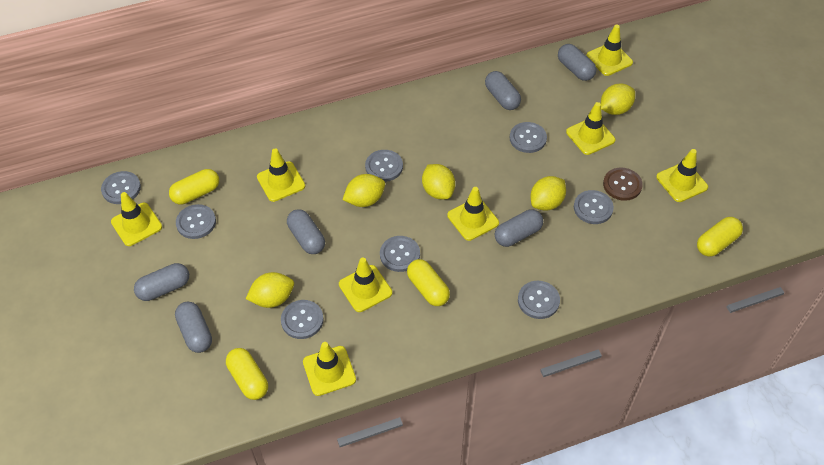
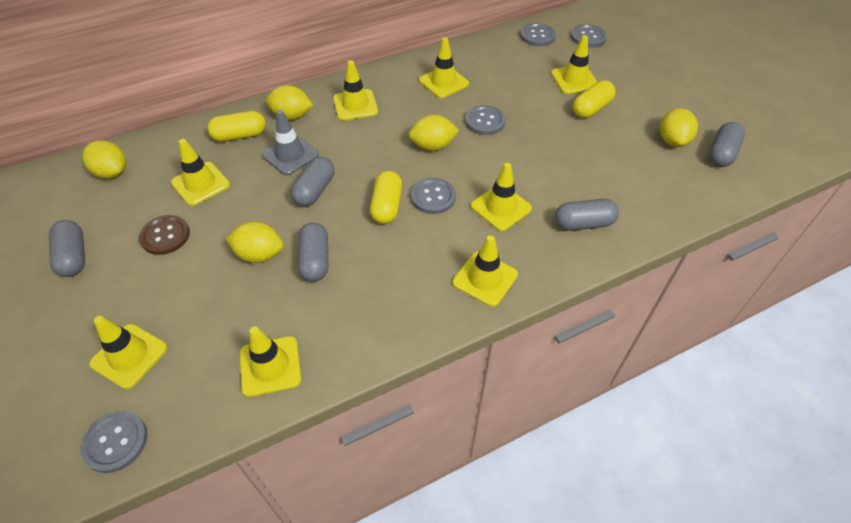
grey button: [101,171,141,204] [176,204,216,239] [281,300,324,339] [365,150,403,182] [380,236,420,272] [510,122,547,153] [518,281,560,319] [574,190,614,224] = 8 -> [81,411,147,473] [411,178,456,214] [465,105,506,135] [520,23,556,46] [571,24,607,48] = 5
grey capsule: [134,263,189,301] [175,302,212,353] [287,209,325,254] [485,71,521,110] [495,209,543,247] [558,44,596,81] = 6 -> [49,220,85,277] [291,157,334,207] [298,222,328,282] [555,199,619,231] [709,122,745,167] = 5
grey traffic cone: none = 0 -> [262,110,319,175] = 1
yellow capsule: [169,169,219,205] [226,348,268,400] [407,259,450,306] [697,217,743,257] = 4 -> [208,111,266,142] [370,171,402,224] [573,80,616,118] = 3

